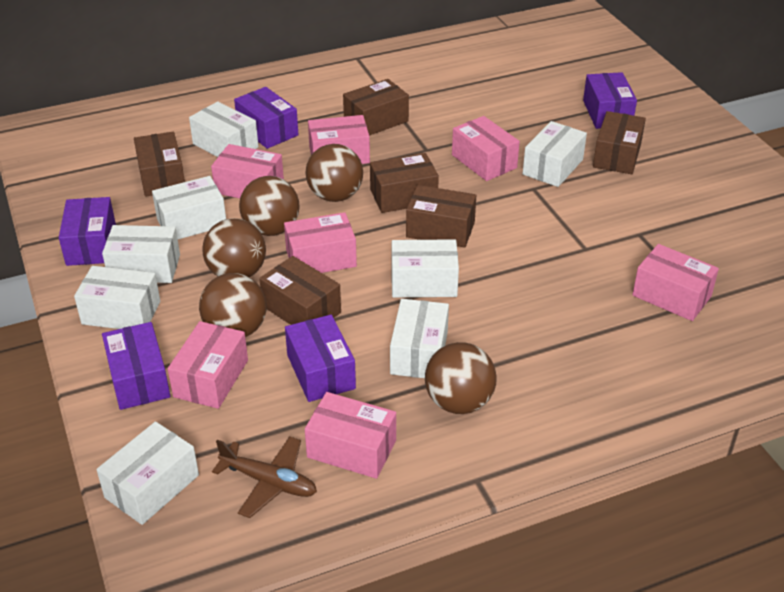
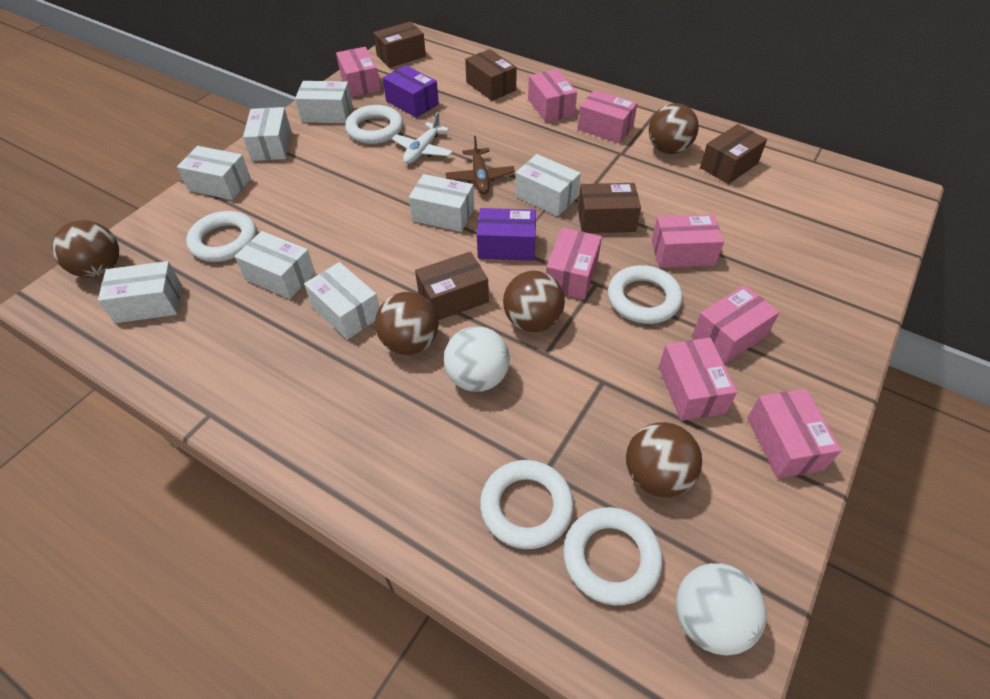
brown box: [134,132,185,197] [259,256,341,325] [343,79,409,136] [370,153,439,213] [406,185,476,248] [593,111,646,174] = 6 -> [373,21,426,68] [415,252,489,320] [465,49,517,101] [578,183,641,233] [700,124,767,184] = 5
pink box: [168,321,248,409] [211,144,284,198] [284,212,357,273] [305,392,396,479] [308,115,370,164] [452,116,520,181] [632,244,719,321] = 7 -> [336,47,381,97] [528,69,577,122] [546,228,602,300] [577,90,638,143] [652,214,724,268] [659,338,737,421] [692,285,780,364] [747,389,841,479] = 8
purple box: [59,197,116,266] [102,322,170,410] [234,87,298,149] [285,315,356,402] [583,72,637,129] = 5 -> [382,65,439,118] [477,208,536,261] = 2
white ball: none = 0 -> [444,326,510,392] [676,563,767,656] = 2
white plane: none = 0 -> [391,112,453,164] = 1
white ring: none = 0 -> [186,211,257,262] [345,105,403,144] [480,460,574,549] [563,507,663,605] [608,265,683,324] = 5

